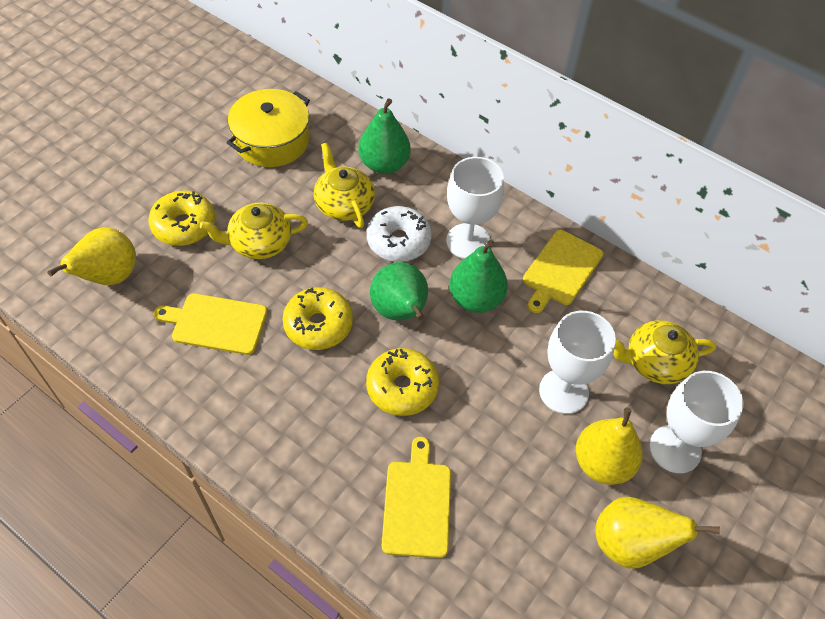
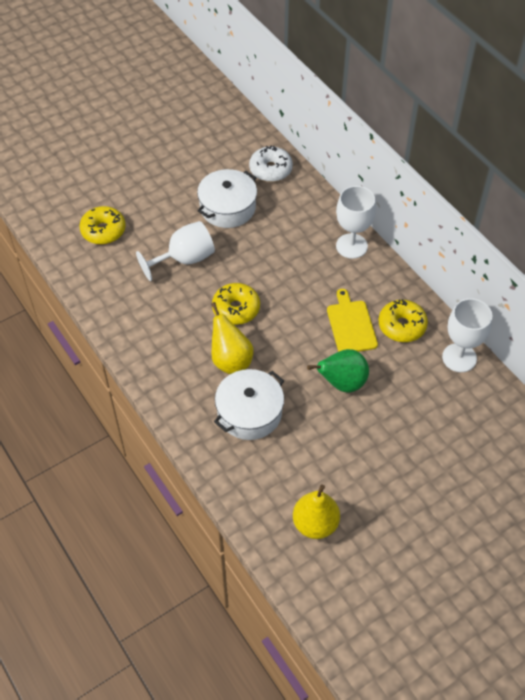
green pear: [358,98,411,174] [370,262,428,321] [449,240,508,313] = 3 -> [307,349,369,393] = 1
white pot: none = 0 -> [197,169,257,228] [214,369,284,440] = 2
yellow cutting board: [154,293,267,355] [382,437,451,558] [523,230,603,313] = 3 -> [327,289,378,352] = 1
yellow pear: [47,227,136,285] [576,407,643,485] [595,497,720,569] = 3 -> [211,302,254,374] [293,484,340,539] = 2
yellow pot: [226,89,310,167] = 1 -> none = 0
yellow teapot: [200,203,308,259] [314,143,375,228] [613,320,716,384] = 3 -> none = 0

